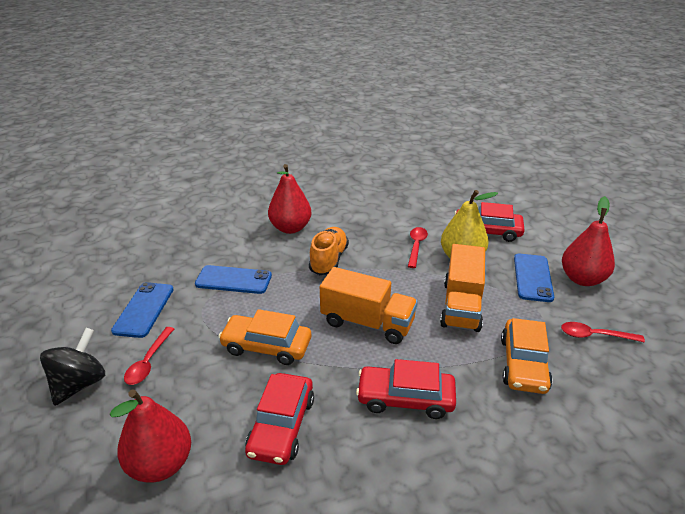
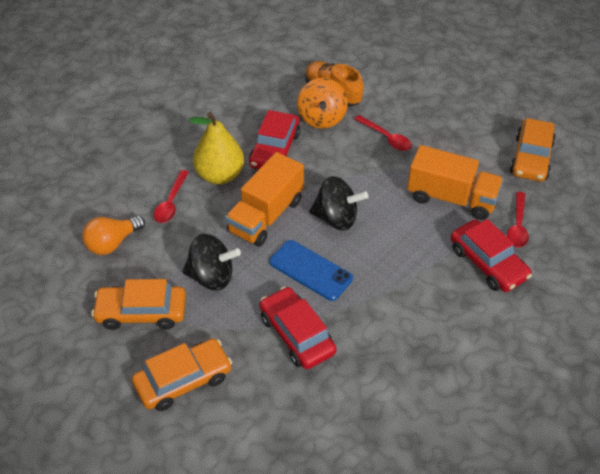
black spinning top: [40,328,105,406] = 1 -> [182,234,241,291] [310,176,368,231] = 2
blue phone: [111,282,174,338] [195,265,272,294] [514,254,554,302] = 3 -> [269,240,353,301] = 1
orange car: [218,309,311,365] [501,318,553,394] = 2 -> [91,279,186,330] [132,338,232,411] [510,118,556,182] = 3
orange light bulb: none = 0 -> [82,216,145,255] = 1
orange spinning top: none = 0 -> [297,78,348,129] = 1
red pear: [110,389,191,482] [268,164,311,234] [562,196,615,286] = 3 -> none = 0

